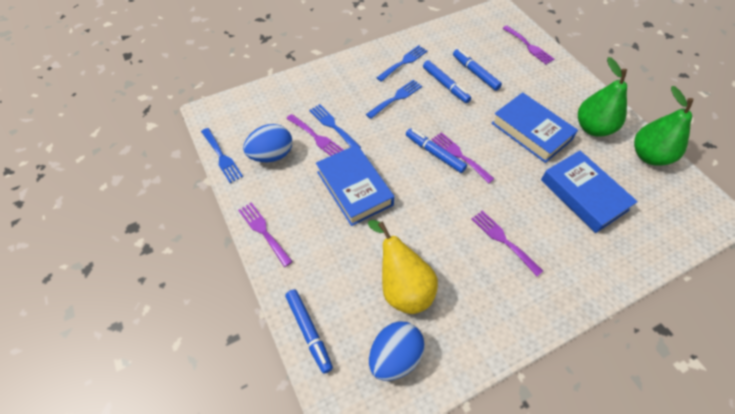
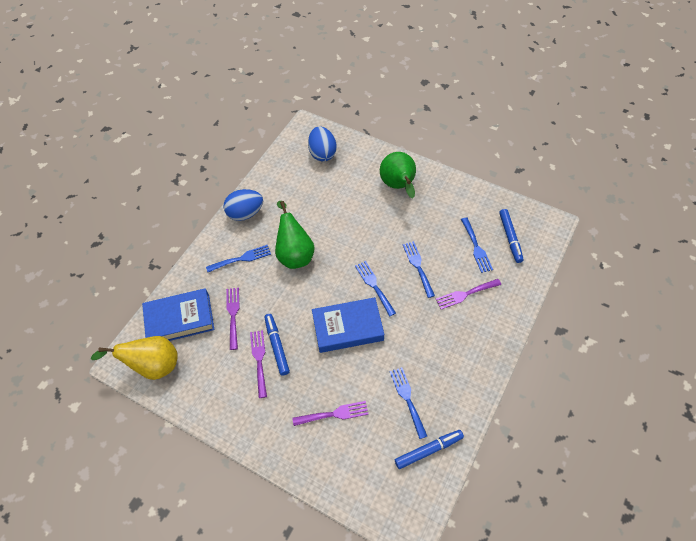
blue book: [316,145,394,226] [492,92,578,163] [541,151,638,233] = 3 -> [142,288,214,341] [312,297,384,353] = 2
blue fork: [201,128,243,183] [309,104,361,148] [366,80,422,119] [377,45,427,82] = 4 -> [206,245,271,272] [355,261,396,317] [390,367,427,439] [403,241,435,298] [461,217,493,273] = 5
blue marker: [285,289,333,374] [406,128,467,173] [423,60,471,103] [453,49,502,91] = 4 -> [264,314,290,376] [395,430,464,469] [499,209,524,263] = 3
purple fork: [238,202,293,267] [286,114,344,156] [431,132,494,183] [471,211,543,276] [502,26,555,64] = 5 -> [226,288,240,350] [250,330,267,398] [292,401,369,426] [436,279,501,309] = 4

